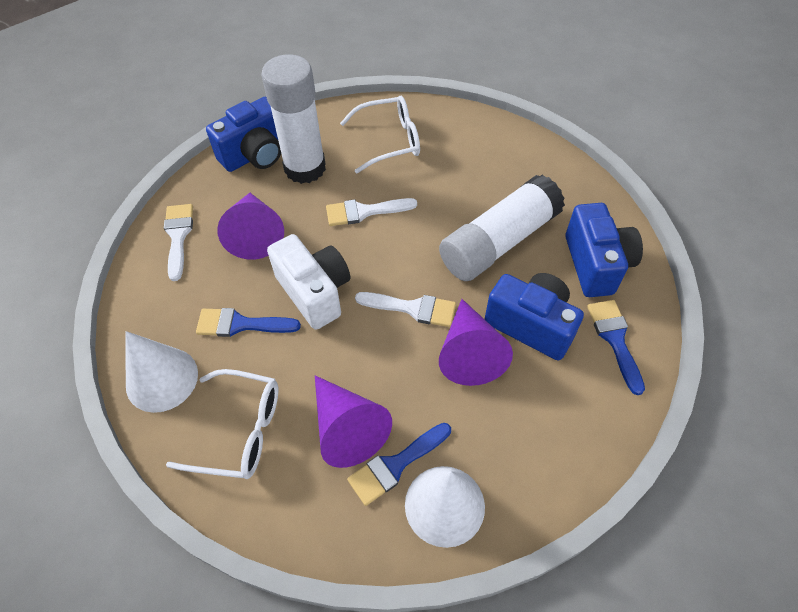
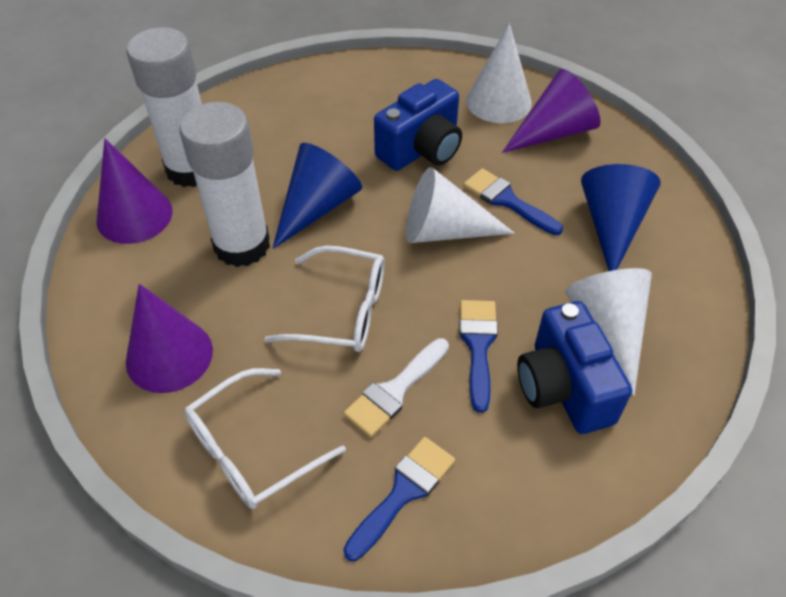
blue camera: [206,97,281,172] [485,273,584,360] [566,203,643,297] = 3 -> [374,79,462,171] [517,301,632,434] = 2
blue cone: none = 0 -> [272,143,362,249] [581,164,661,271] = 2
white brush: [164,204,193,281] [326,198,417,226] [355,292,456,327] = 3 -> [344,338,449,437] = 1
white camera: [267,234,350,330] = 1 -> none = 0
white cone: [125,331,198,413] [405,466,485,548] = 2 -> [406,167,515,243] [466,23,532,123] [565,268,652,396] = 3

